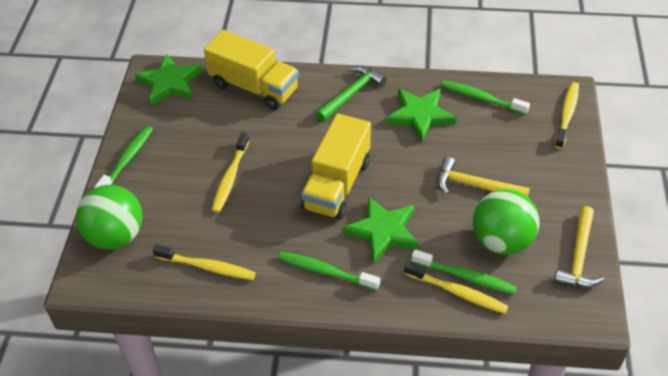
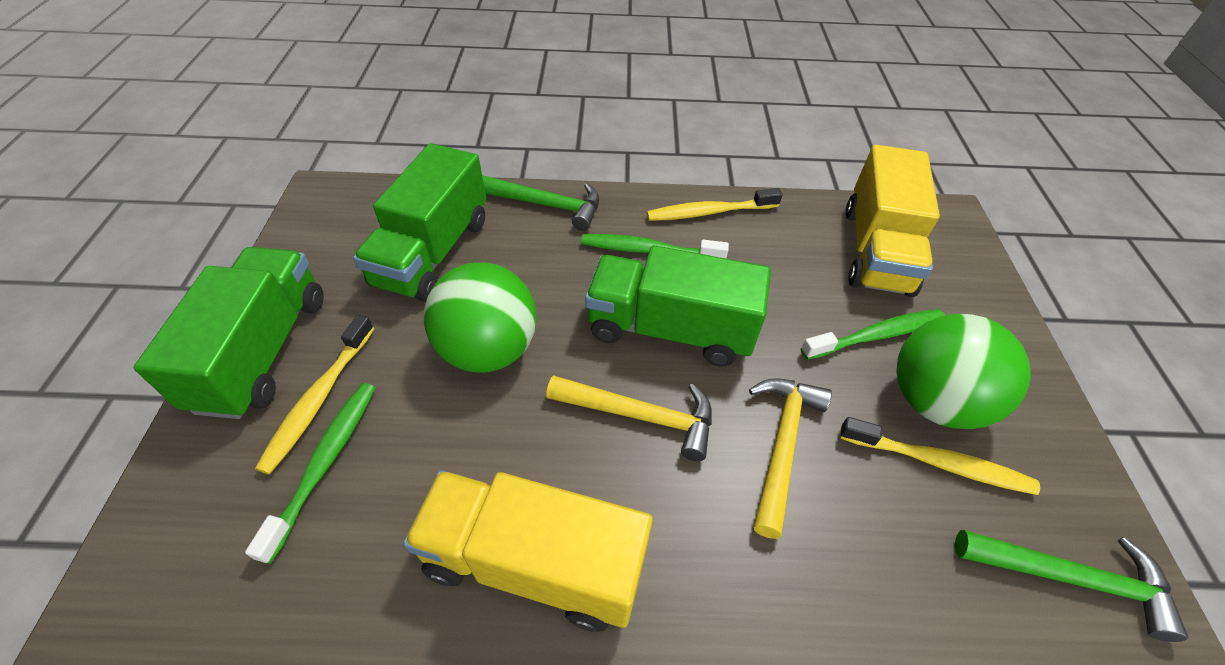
green hammer: [316,66,387,121] = 1 -> [482,175,600,231] [955,530,1188,642] = 2
green star: [135,54,202,105] [342,196,419,263] [386,89,457,142] = 3 -> none = 0
green toothbrush: [94,126,153,188] [278,251,380,291] [412,249,517,295] [441,80,530,115] = 4 -> [245,383,375,564] [581,234,729,258] [801,309,945,360] = 3
green truck: none = 0 -> [134,247,324,419] [353,143,486,302] [585,245,771,367] = 3
yellow toothbrush: [153,245,256,280] [212,132,249,213] [404,261,508,314] [555,82,579,149] = 4 -> [255,315,374,474] [647,188,783,221] [840,417,1040,495] = 3

